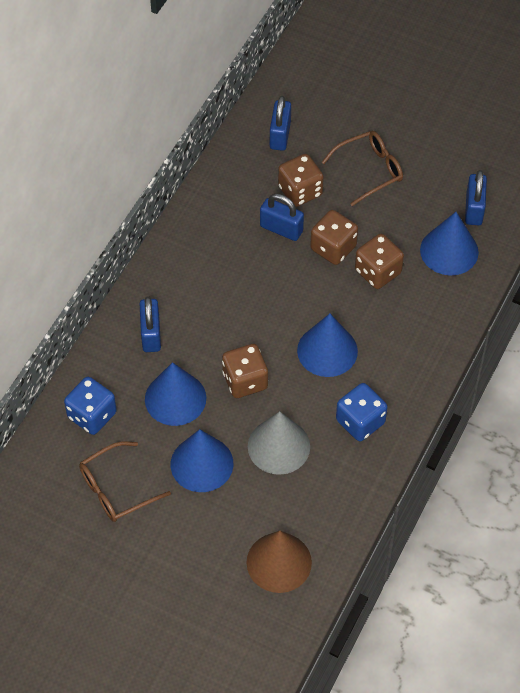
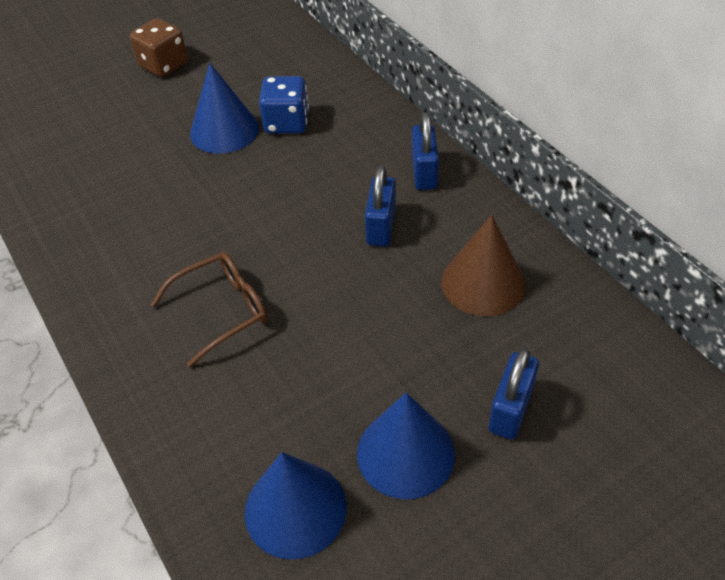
blue cone: [145,362,206,426] [171,429,233,492] [297,314,358,377] [420,212,479,275] = 4 -> [190,63,259,154] [245,452,347,559] [357,392,455,499] = 3
blue dice: [64,377,117,435] [336,383,388,441] = 2 -> [259,76,309,134] = 1
blue padlock: [140,296,161,352] [260,194,304,241] [270,96,291,151] [465,170,487,225] = 4 -> [365,165,396,247] [411,112,439,190] [489,348,539,440] = 3
brown dice: [222,344,268,398] [278,154,324,207] [310,210,358,265] [355,234,404,289] = 4 -> [130,18,188,77] = 1
brown glasses: [79,441,171,522] [322,131,403,206] = 2 -> [150,252,267,368] = 1
grey cone: [248,411,310,475] = 1 -> none = 0

